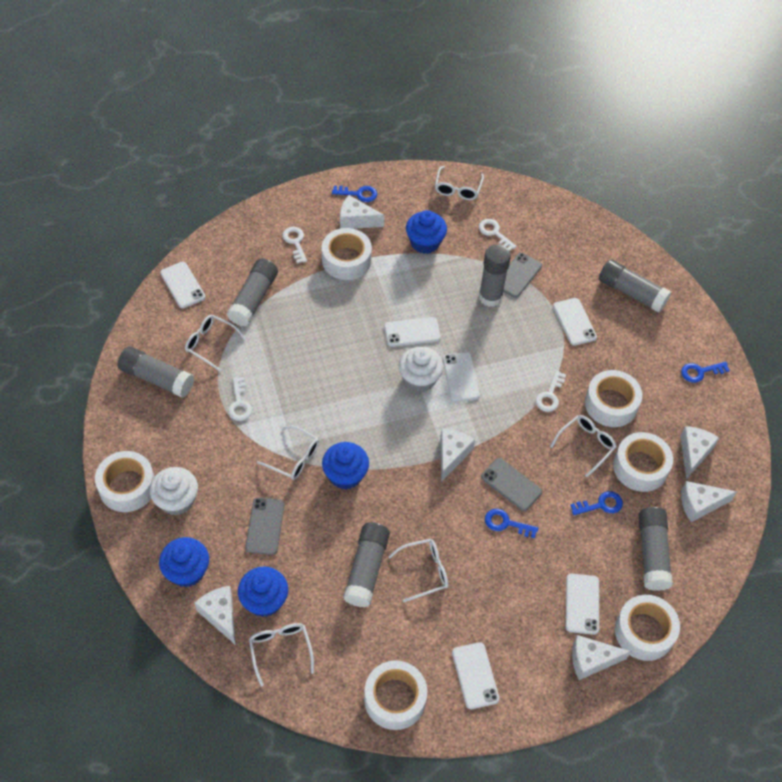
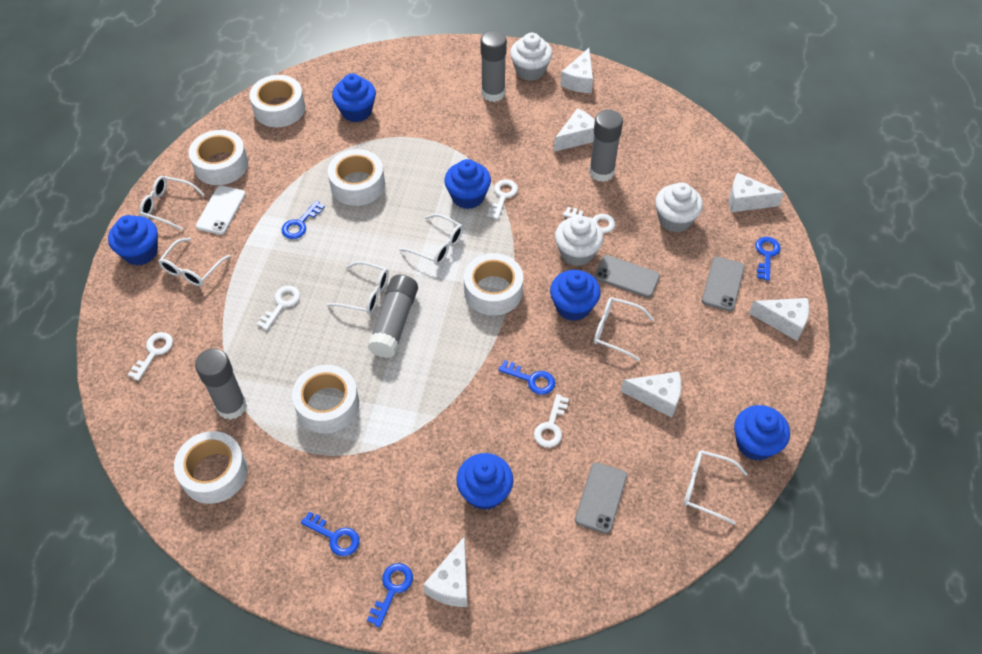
blue cupcake: [159,537,209,587] [238,566,288,617] [322,442,369,490] [406,210,447,254] = 4 -> [108,215,158,266] [332,74,376,122] [444,159,491,209] [457,453,513,510] [550,270,601,321] [734,405,790,461] = 6
blue key: [332,186,377,202] [485,509,538,538] [570,491,623,515] [681,361,730,383] = 4 -> [282,201,325,239] [301,511,360,556] [367,563,413,628] [498,360,555,395] [755,237,781,281] = 5
grey glue stick: [118,346,194,398] [227,259,278,326] [343,522,390,607] [479,244,511,307] [599,259,671,313] [639,507,673,591] = 6 -> [195,348,247,420] [367,274,418,358] [480,30,507,102] [589,110,623,182] = 4
white cupcake: [150,467,198,516] [399,347,443,392] = 2 -> [510,33,552,81] [555,216,603,266] [655,182,703,232] = 3
white key: [228,377,252,421] [283,227,307,263] [479,219,517,251] [536,370,566,412] = 4 -> [128,332,173,381] [257,286,300,330] [487,179,518,219] [534,394,569,448] [563,207,615,233] = 5
white phone: [160,262,205,308] [384,317,441,347] [443,352,480,402] [452,642,500,709] [553,298,597,346] [566,574,599,635] = 6 -> [196,185,246,235] = 1

